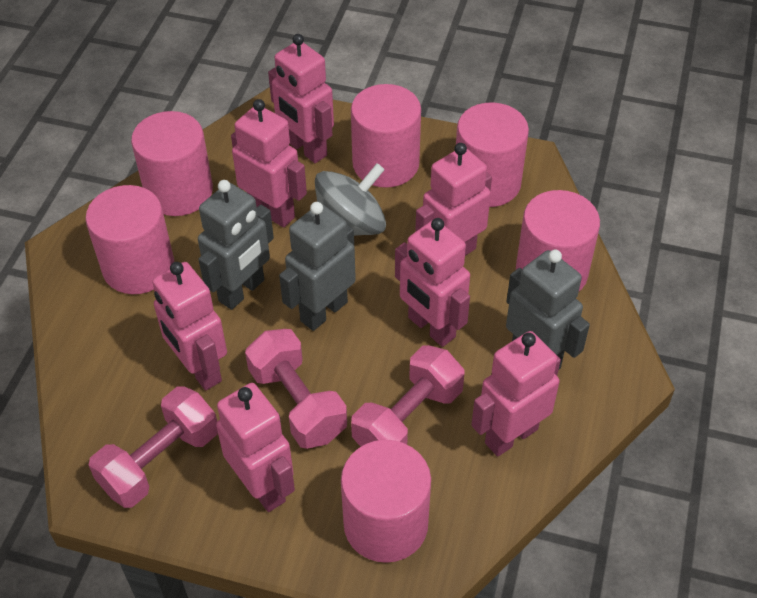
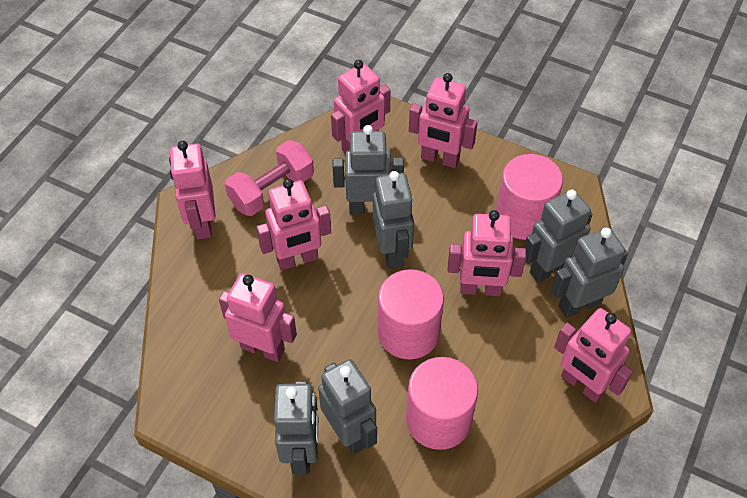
grey robot: [198,180,274,310] [279,202,356,331] [506,250,590,369] = 3 -> [274,381,319,475] [318,359,377,455] [333,125,404,214] [373,171,414,269] [524,189,593,283] [551,227,628,318] = 6
grey spinning top: [315,163,386,236] = 1 -> none = 0
pink cylinder: [85,185,174,294] [131,111,213,216] [341,440,431,563] [351,84,421,188] [456,102,529,207] [516,190,600,291] = 6 -> [378,269,444,359] [406,357,478,450] [496,154,563,240] = 3
pink dumbbell: [88,386,218,508] [245,329,347,449] [351,345,465,447] = 3 -> [225,140,314,216] = 1

